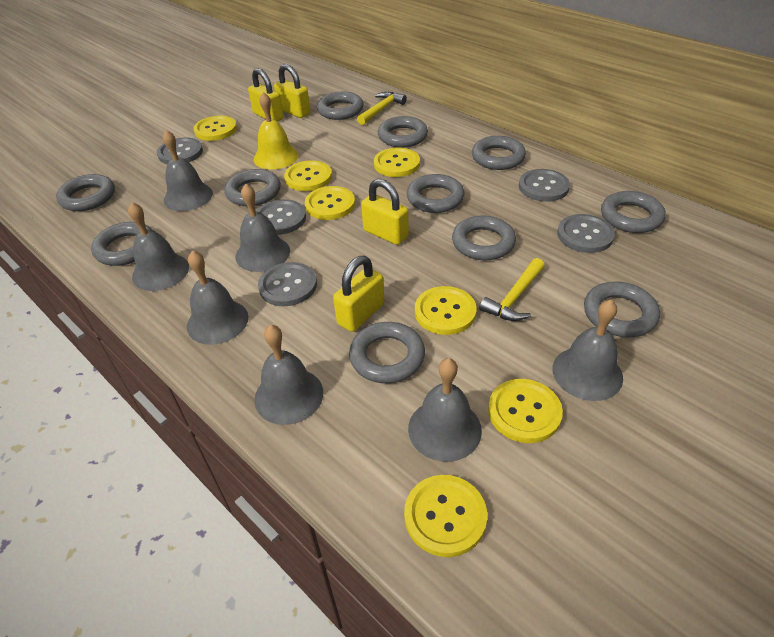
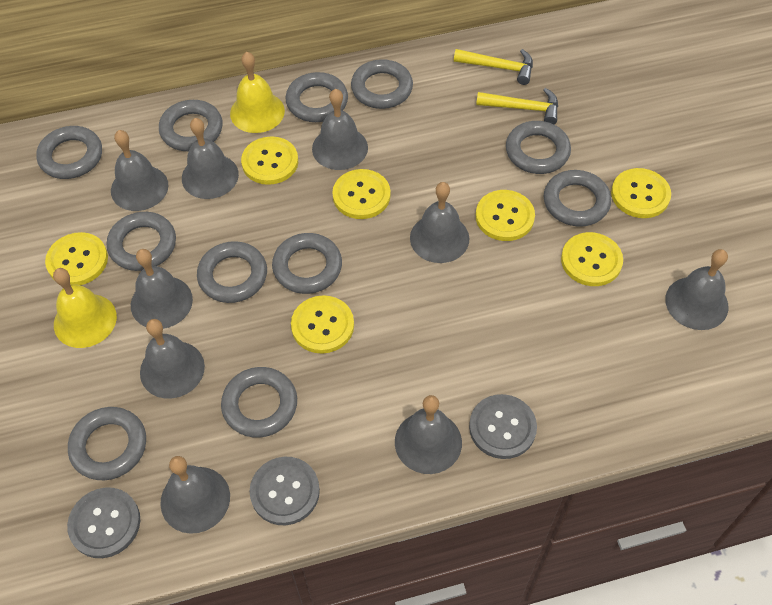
grey bell: [128,202,189,291] [163,130,213,211] [187,250,248,345] [236,184,290,272] [254,325,323,425] [408,358,482,462] [552,300,623,401] = 7 -> [111,130,169,211] [131,249,193,329] [140,319,205,399] [160,456,230,534] [182,118,239,199] [312,89,368,170] [395,395,462,474] [410,182,469,263] [665,249,729,330] = 9
grey button: [157,137,203,164] [256,199,306,235] [258,262,317,306] [519,169,570,202] [557,214,615,253] = 5 -> [67,488,140,558] [249,457,320,525] [469,394,537,459] = 3
yellow bell: [254,92,298,169] = 1 -> [53,268,117,348] [230,52,285,133] = 2
yellow padlock: [248,68,284,122] [274,64,311,118] [333,256,384,332] [361,179,409,245] = 4 -> none = 0

